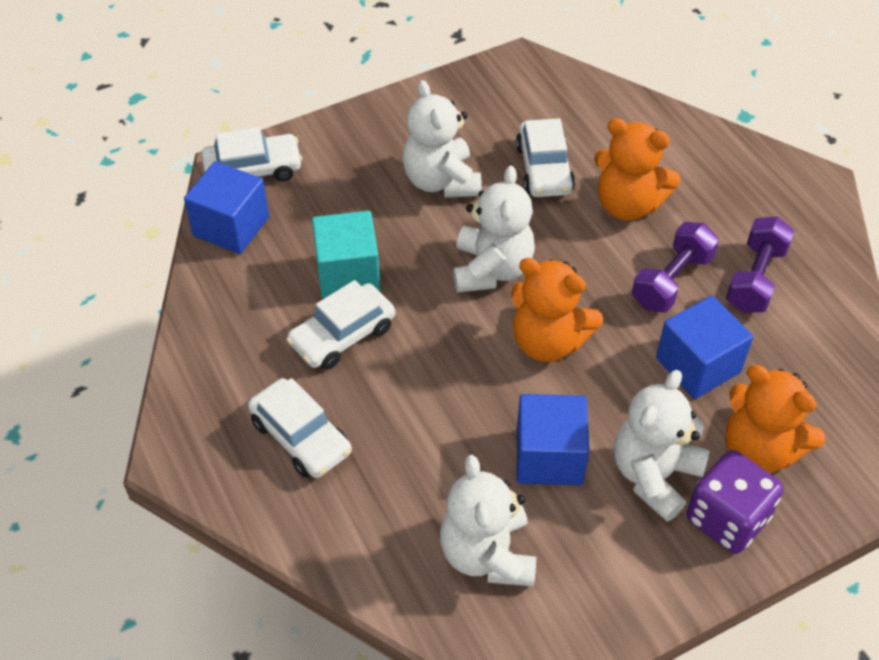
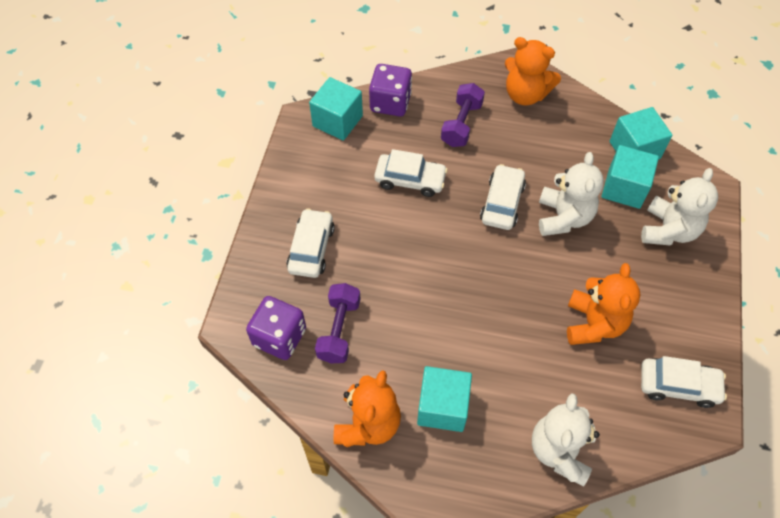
blue cube: [184,161,269,254] [517,394,589,485] [656,295,753,399] = 3 -> none = 0
purple dice: [686,450,784,554] = 1 -> [246,296,306,360] [369,64,412,116] = 2
turquoise cube: [312,211,380,298] = 1 -> [309,77,363,141] [417,366,472,432] [601,145,659,209] [610,107,672,160] = 4
white teddy bear: [402,80,482,198] [440,455,536,586] [453,166,535,293] [614,370,710,522] = 4 -> [532,393,600,487] [539,152,604,236] [641,168,718,246] = 3

